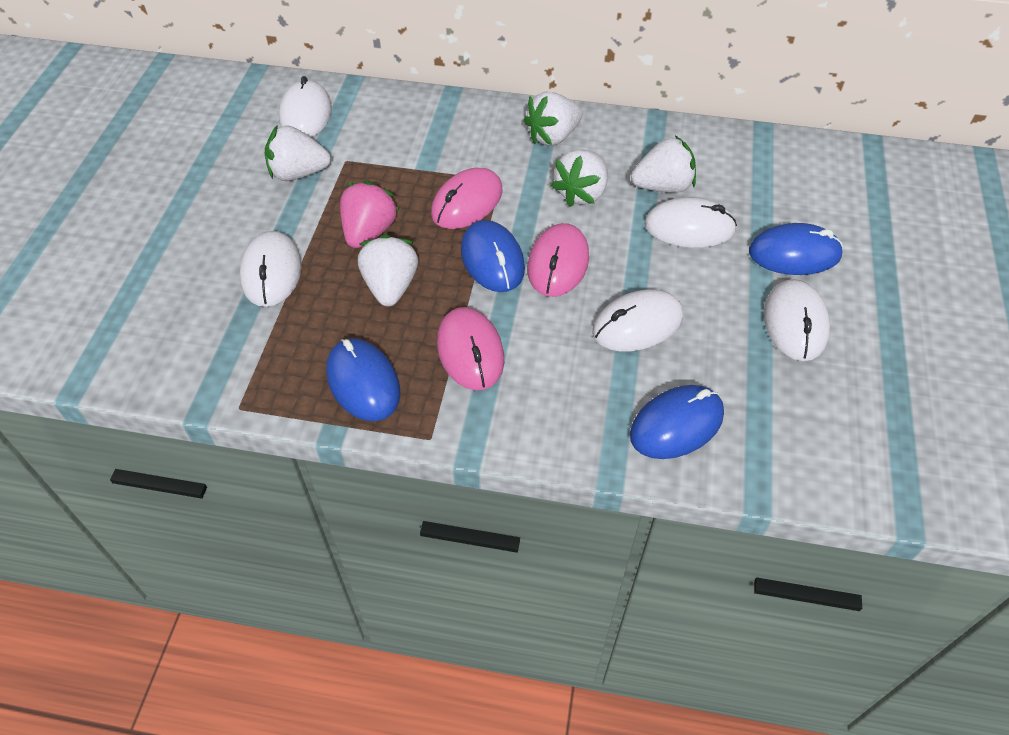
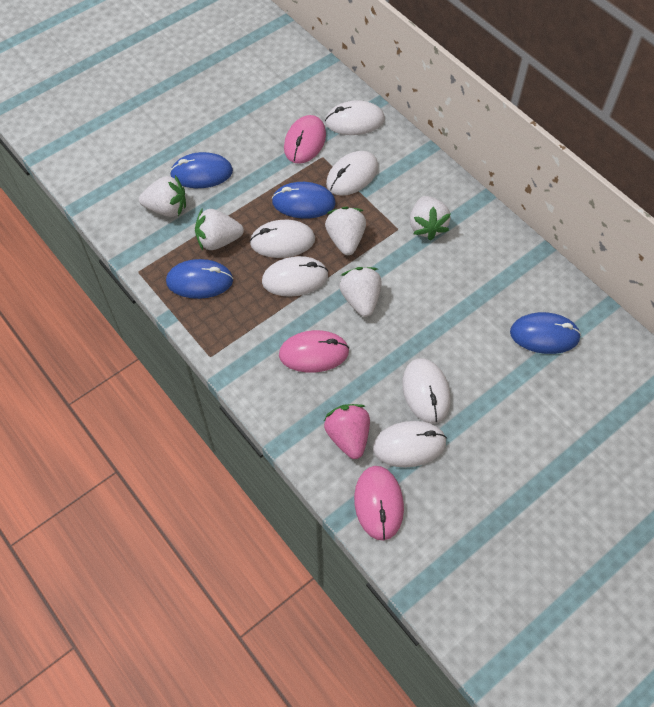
white mouse: [240,231,302,307] [279,76,332,138] [592,290,683,352] [644,197,737,248] [764,279,830,361] = 5 -> [250,220,315,258] [262,256,328,297] [325,100,385,135] [326,151,378,196] [373,421,447,467] [402,358,451,424] = 6

